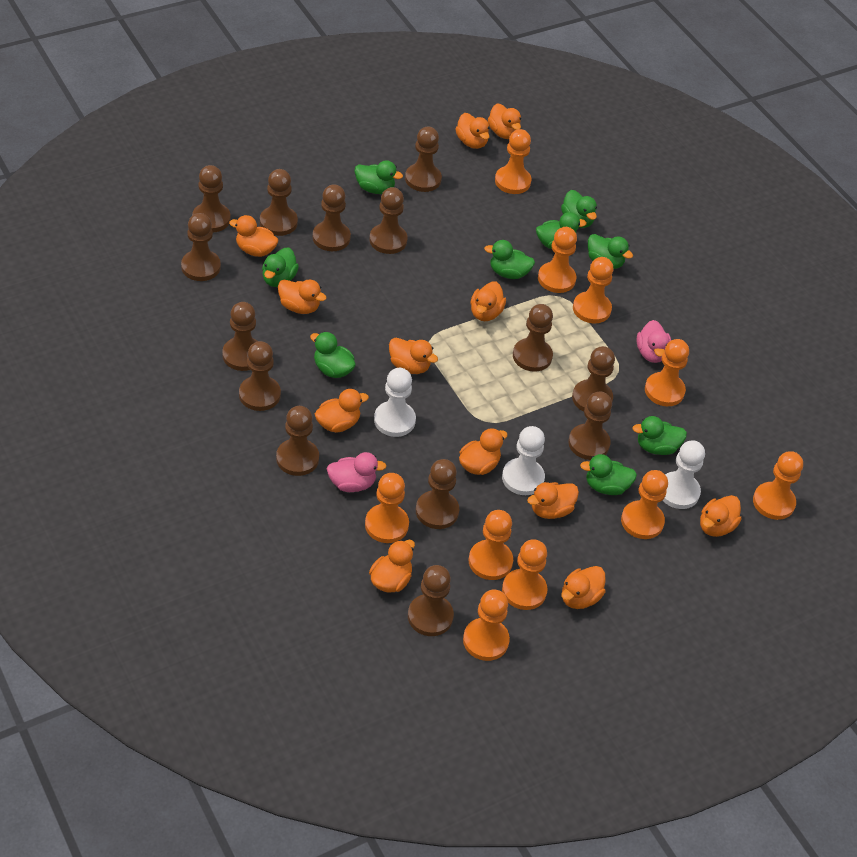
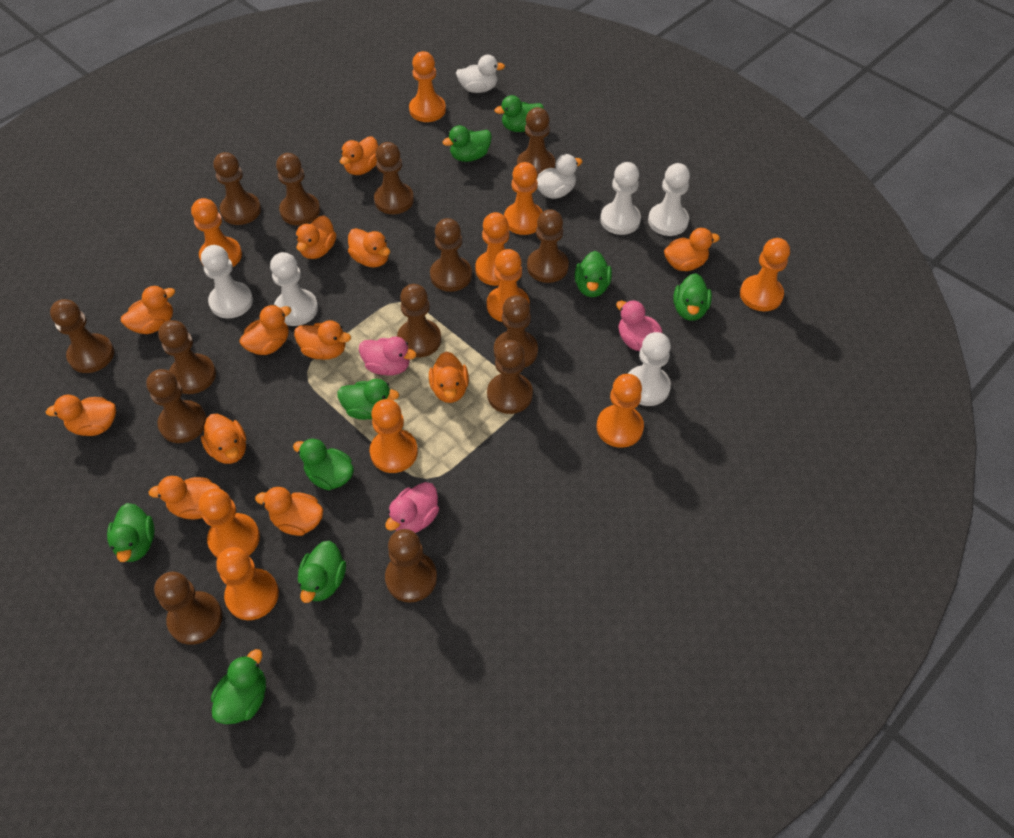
pink duck: [327,452,386,492] [637,320,671,363] = 2 -> [359,337,416,376] [385,482,439,533] [616,300,662,351] = 3
white duck: none = 0 -> [456,55,505,93] [537,154,583,199] = 2
white pawn: [374,368,416,437] [502,426,545,495] [662,440,705,509] = 3 -> [201,245,253,318] [270,252,318,326] [600,162,641,235] [628,332,671,406] [648,163,690,236] = 5

